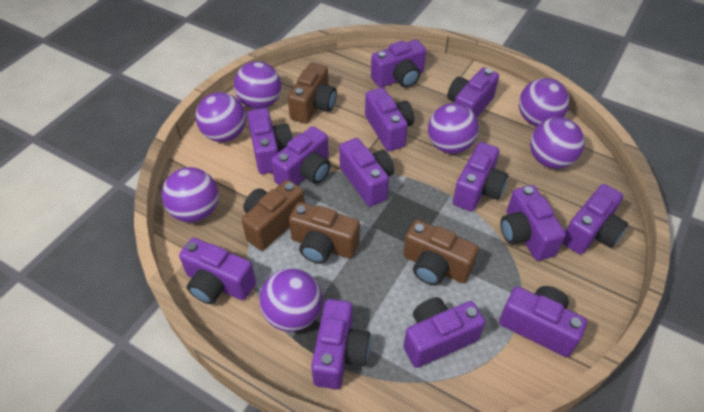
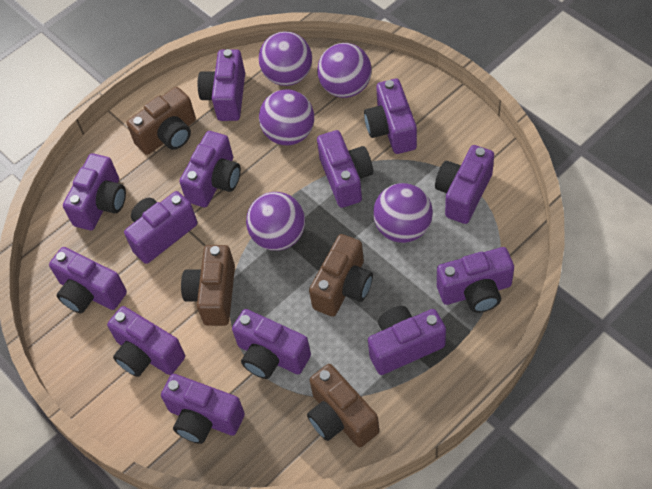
purple ball: [161,167,219,222] [195,92,246,142] [234,61,281,109] [259,268,322,332] [428,103,479,154] [519,78,570,126] [530,117,584,169] = 7 -> [246,192,305,251] [259,31,312,86] [259,89,314,145] [317,43,372,98] [373,183,433,243] = 5

